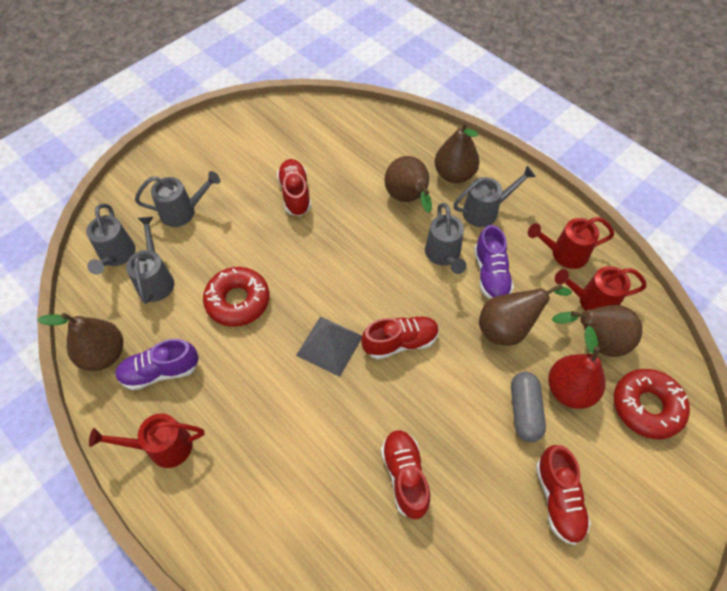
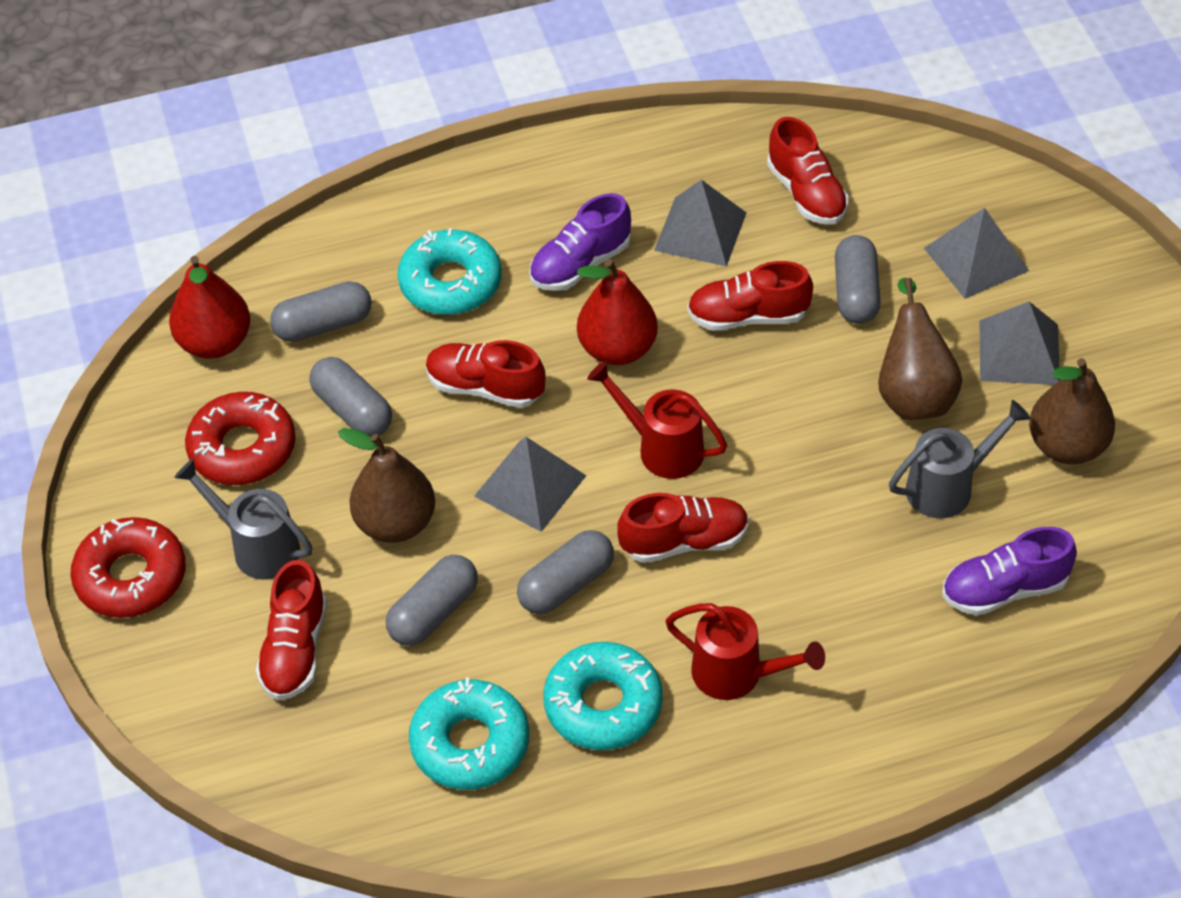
brown pear: [37,313,123,371] [385,156,432,213] [435,122,480,183] [479,284,572,346] [552,305,642,357] = 5 -> [338,428,435,543] [878,278,962,420] [1029,358,1115,464] = 3
grey capsule: [511,372,546,442] = 1 -> [270,281,372,342] [309,357,392,437] [386,555,478,646] [517,530,614,614] [835,235,881,324] = 5
grey pyramid: [296,316,362,377] = 1 -> [474,437,587,532] [654,180,746,267] [924,208,1029,299] [980,301,1060,385] = 4
grey watering can: [86,203,135,275] [126,217,174,304] [135,171,220,227] [425,203,467,274] [453,166,536,227] = 5 -> [174,459,312,580] [889,400,1031,518] = 2
red pear: [548,326,606,409] = 1 -> [169,256,250,359] [577,259,658,365] = 2
red shoe: [277,159,311,216] [361,316,439,359] [381,430,431,519] [536,445,591,545] = 4 -> [256,560,327,700] [426,340,546,408] [617,493,749,563] [687,261,813,331] [767,117,849,225] = 5
red watering can: [89,413,204,468] [528,217,614,269] [555,266,647,311] = 3 -> [587,361,727,479] [665,603,825,700] = 2
turquoise donut: none = 0 -> [398,228,502,315] [409,677,529,790] [543,642,663,750] = 3

